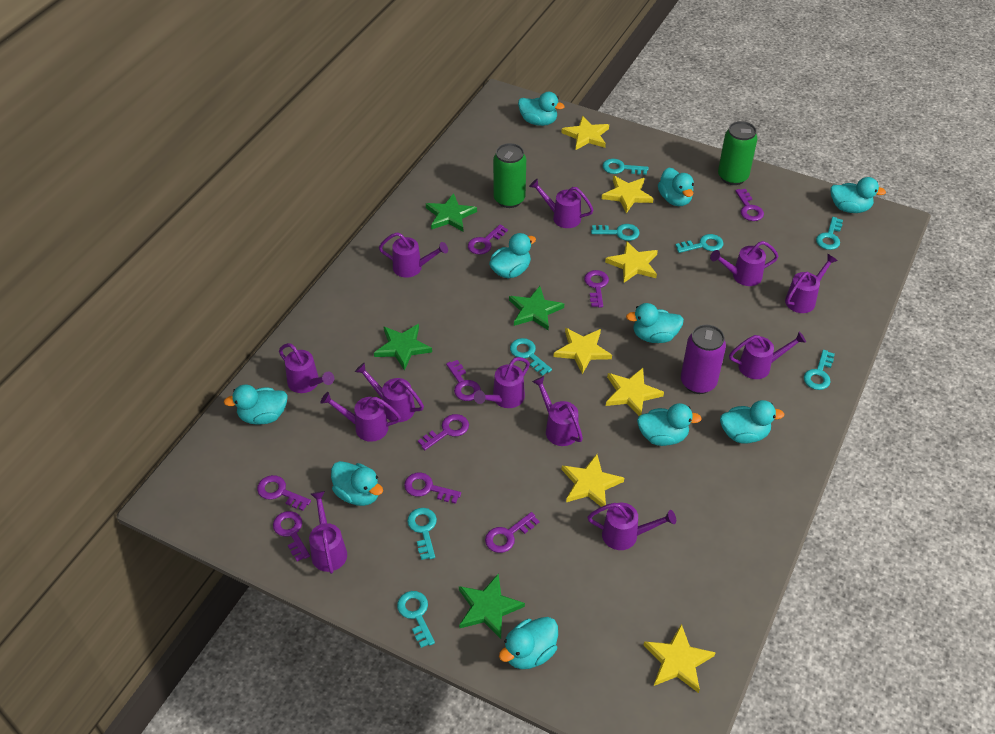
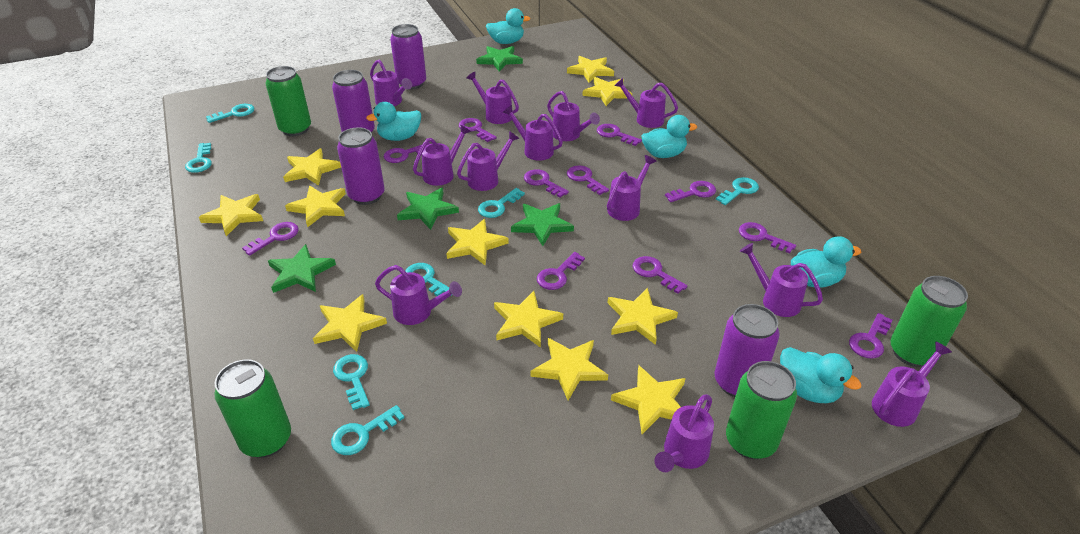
green can: [493,143,526,208] [718,121,757,185] = 2 -> [214,359,291,458] [265,66,311,136] [726,361,797,459] [891,276,968,367] = 4
purple can: [681,325,726,394] = 1 -> [332,70,375,133] [337,127,385,205] [390,24,426,90] [715,304,780,397] = 4
purple key: [257,475,311,511] [273,511,310,562] [404,472,461,504] [418,414,469,450] [446,360,481,401] [468,224,508,254] [485,512,539,553] [584,270,609,308] [735,189,764,221] = 9 -> [242,222,299,256] [384,142,431,163] [459,118,497,142] [524,169,569,198] [537,252,585,290] [567,165,609,195] [597,124,642,146] [632,256,688,294] [665,181,716,202] [739,222,796,253] [849,313,893,359] = 11
turquoise duck: [224,384,288,425] [331,461,383,506] [489,233,536,278] [499,617,558,669] [518,92,565,126] [626,303,684,343] [637,403,702,446] [658,167,694,206] [720,400,784,444] [830,177,886,213] = 10 -> [366,102,421,141] [486,8,531,44] [641,115,697,158] [780,347,862,403] [791,236,861,287] = 5
turquoise key: [397,591,435,648] [407,508,437,560] [510,338,552,376] [591,224,640,241] [602,159,648,175] [675,234,723,253] [804,350,835,390] [816,217,843,250] = 8 -> [185,143,212,173] [206,104,254,123] [331,405,405,455] [333,354,370,410] [405,263,452,296] [478,188,525,218] [716,177,759,205] = 7
yellow star: [553,328,612,374] [561,116,609,150] [562,454,624,507] [602,176,654,213] [605,241,658,283] [606,368,664,416] [644,624,716,693] = 7 -> [199,194,263,236] [283,148,341,186] [285,185,346,228] [313,294,387,352] [446,219,509,266] [494,291,563,348] [531,338,608,401] [567,56,614,83] [582,77,632,106] [608,288,678,345] [611,366,686,434] = 11

